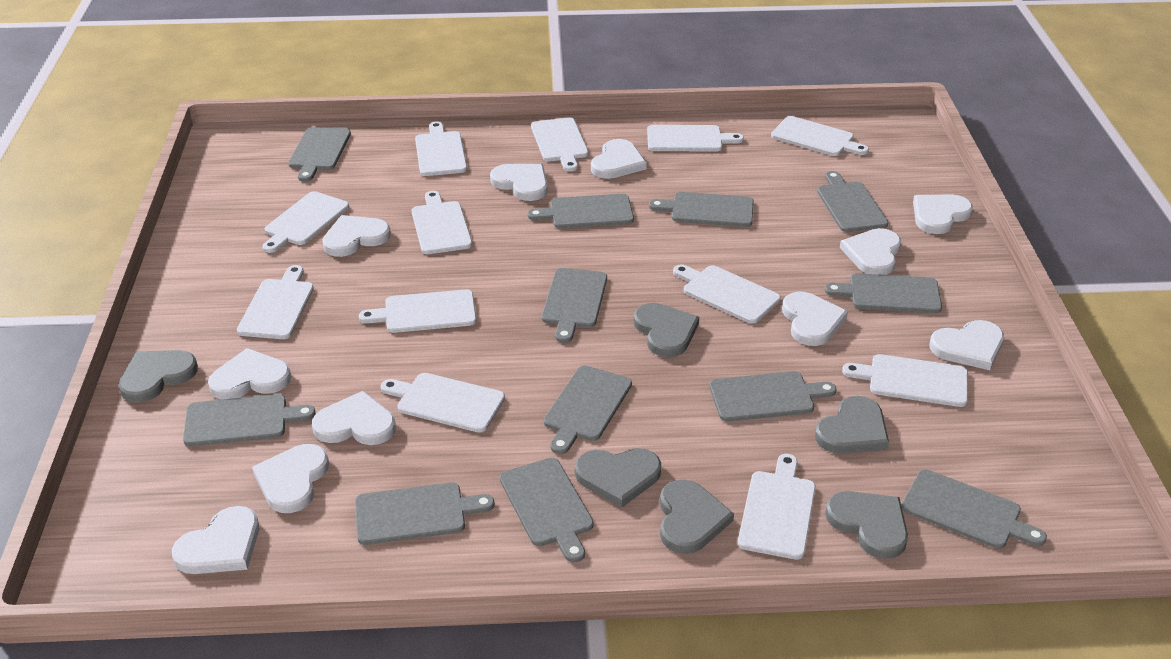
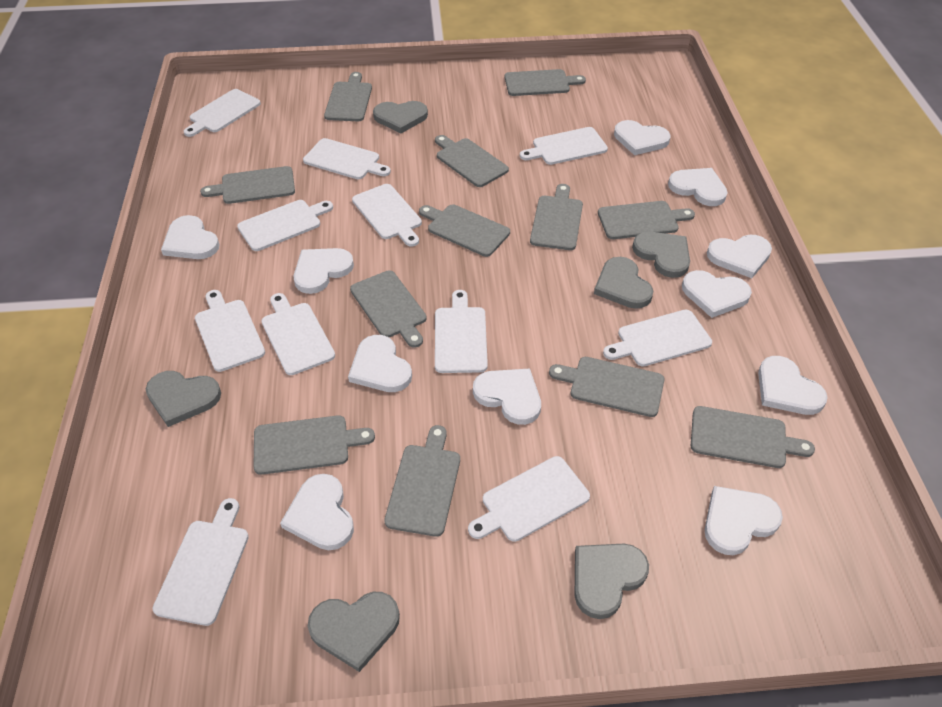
white cutting board: [237,265,314,339] [262,191,349,253] [359,289,476,333] [380,373,505,433] [412,191,472,254] [415,122,467,176] [531,117,588,172] [647,125,744,152] [673,264,781,324] [738,454,816,560] [771,116,869,156] [842,354,968,407] = 12 -> [153,498,249,626] [184,89,261,137] [195,290,265,372] [237,200,333,251] [261,293,335,375] [303,138,391,179] [352,184,422,247] [435,290,488,373] [468,456,590,542] [520,127,608,165] [603,310,712,367] = 11

